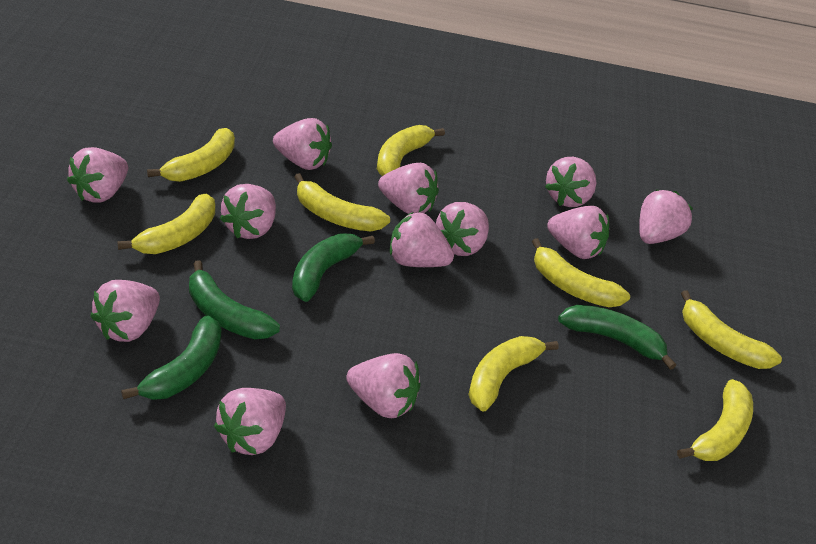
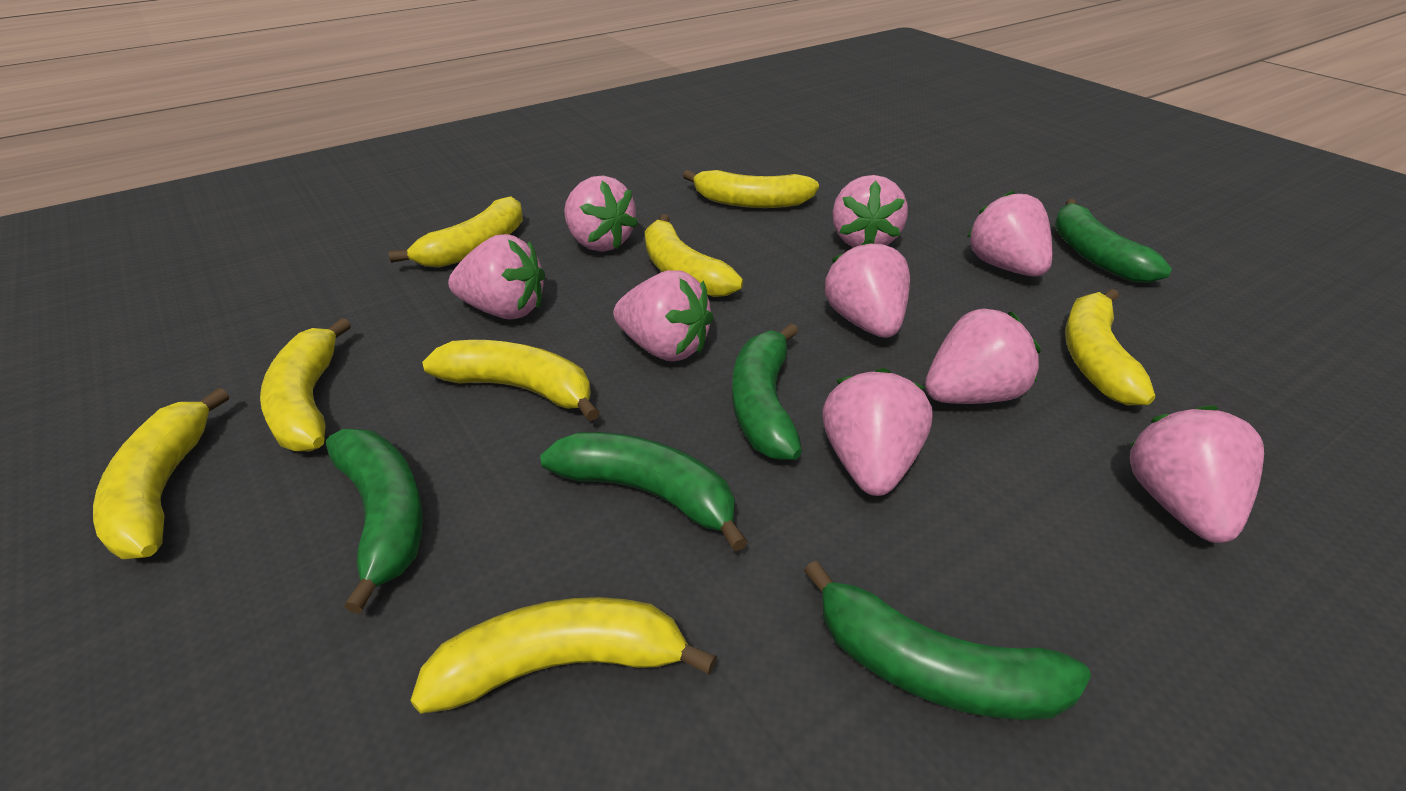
green banana: [121,315,221,400] [189,260,280,339] [292,233,375,302] [558,305,676,370] = 4 -> [326,429,423,614] [540,432,748,551] [732,323,802,460] [804,560,1091,720] [1054,199,1172,283] = 5
pink strawberry: [67,147,128,203] [90,280,160,342] [214,388,286,455] [220,184,276,239] [273,118,332,170] [346,353,421,418] [378,163,439,214] [390,212,454,267] [436,202,489,256] [545,157,596,207] [547,206,609,259] [639,190,693,244] = 12 -> [448,234,545,320] [564,176,638,252] [613,270,714,361] [822,368,933,496] [825,240,910,338] [832,175,908,248] [925,308,1041,404] [967,190,1052,277] [1130,405,1264,543] = 9

